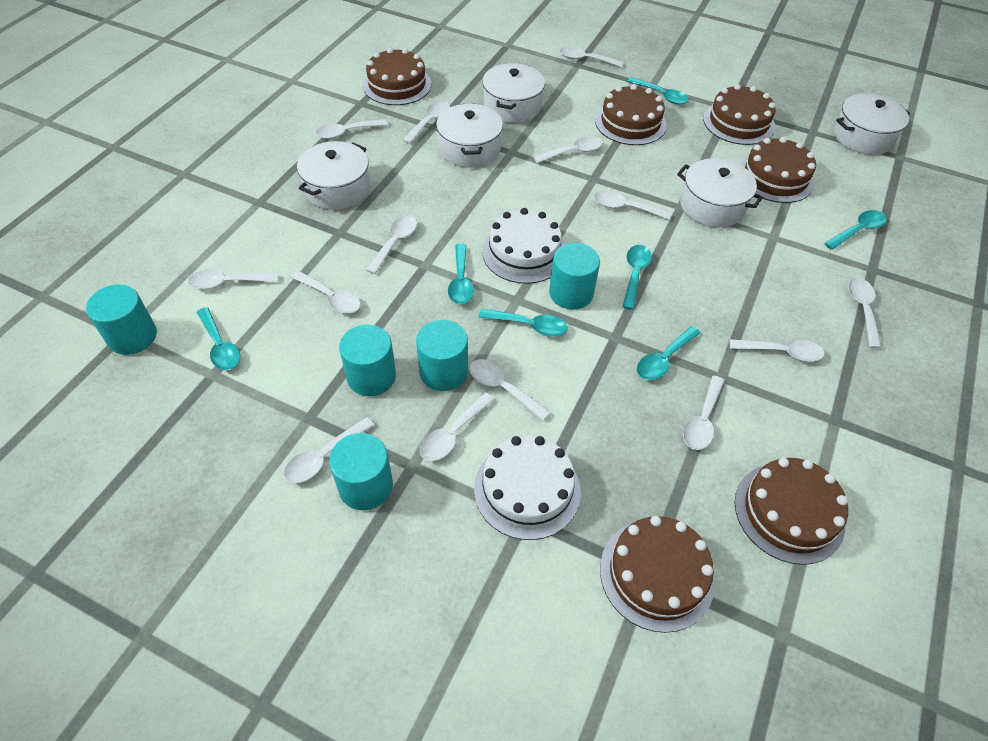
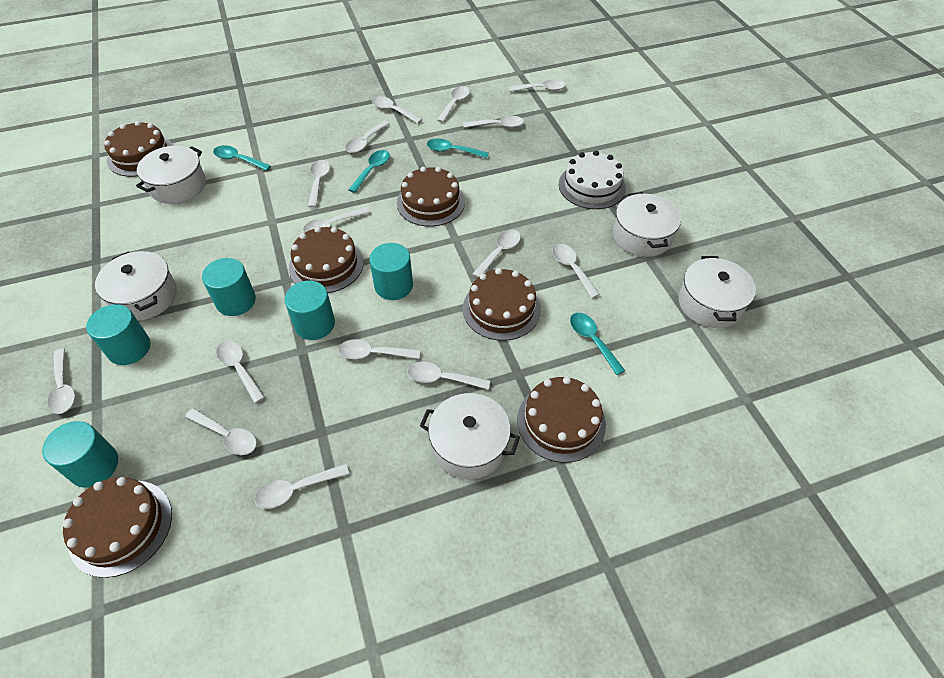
turquoise spoon: [197,307,240,370] [448,244,474,304] [479,309,568,337] [622,245,652,310] [627,77,689,105] [637,326,700,380] [824,210,887,250] = 7 -> [213,145,271,171] [348,150,390,193] [427,138,489,158] [570,313,625,375] = 4
white cake: [474,435,581,540] [482,208,564,284] = 2 -> [559,151,626,209] = 1
white spoon: [188,270,278,289] [284,417,374,484] [291,270,361,313] [316,119,388,139] [366,216,417,274] [403,101,450,144] [420,393,494,461] [469,359,551,421] [533,136,603,163] [560,47,623,67] [594,191,671,220] [683,376,725,450] [730,339,825,362] [848,278,881,348] = 14 -> [48,349,75,414] [185,408,257,455] [216,341,265,403] [255,464,349,509] [303,207,370,233] [308,160,330,208] [338,339,420,359] [345,121,390,153] [372,96,422,123] [407,361,490,390] [437,86,470,122] [463,116,524,128] [472,230,521,278] [509,79,566,92] [552,244,600,298] = 15

